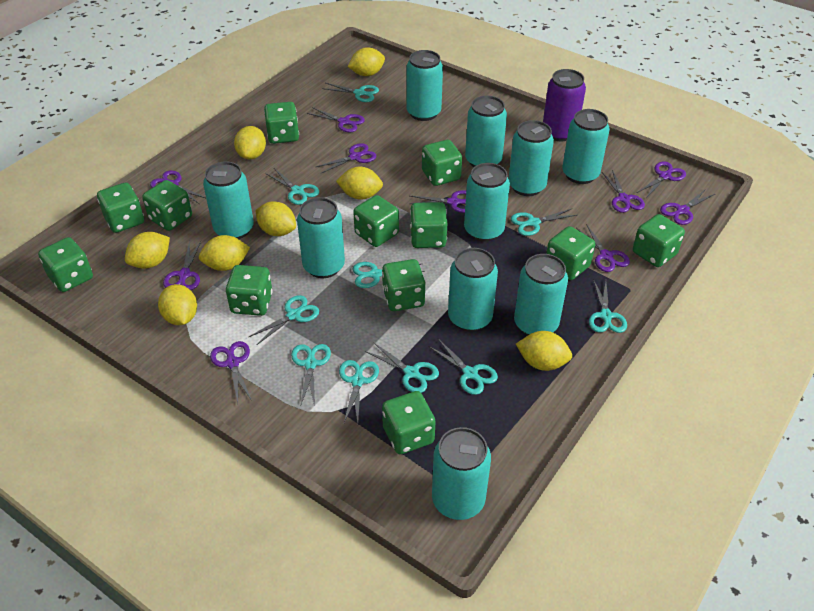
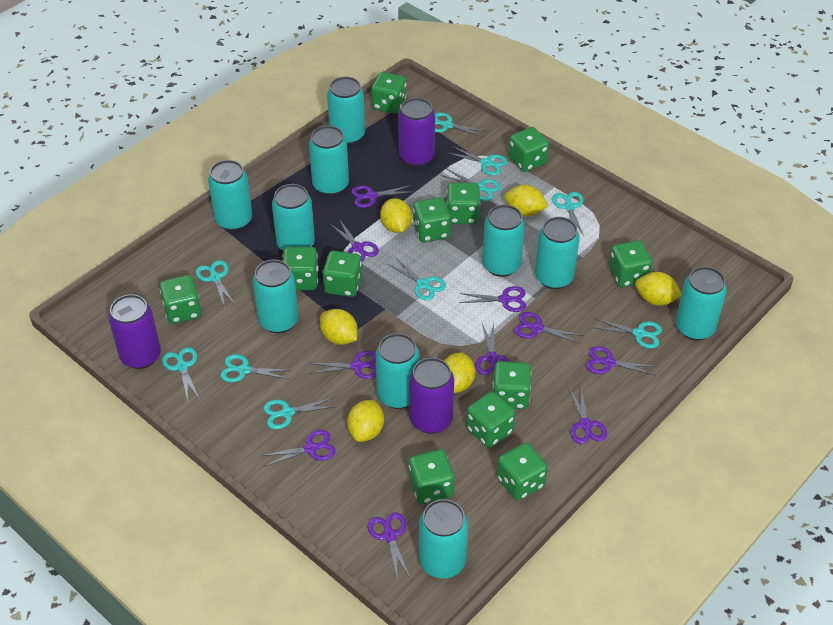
purple can: [543,69,586,141] = 1 -> [109,294,161,369] [398,98,435,167] [409,358,454,434] = 3
yellow lemon: [125,232,170,269] [158,284,197,325] [199,235,250,271] [234,126,266,159] [255,201,296,236] [336,167,383,199] [348,47,385,76] [516,331,572,371] = 8 -> [320,309,358,345] [347,400,384,442] [380,198,412,233] [444,352,475,393] [505,185,548,216] [635,272,682,306] = 6

